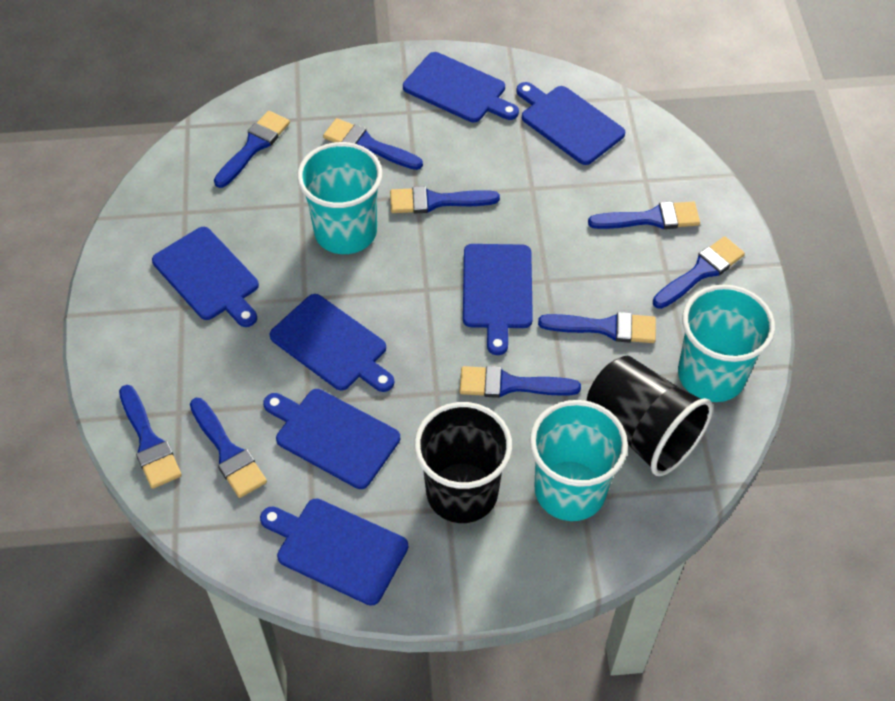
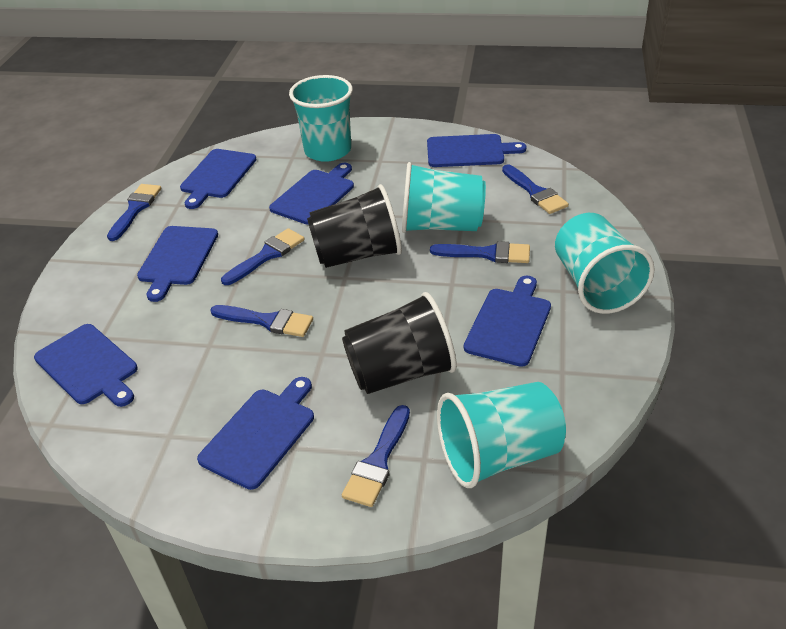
blue brush: [119,385,182,489] [190,398,267,498] [214,111,290,188] [323,118,423,170] [390,186,500,213] [460,366,581,398] [538,312,656,343] [588,202,700,229] [653,236,745,309] = 9 -> [107,184,161,241] [210,305,313,337] [221,228,305,285] [342,405,410,507] [430,241,530,263] [502,164,569,214] = 6
turquoise cup: [297,142,382,254] [530,400,628,521] [678,285,775,402] = 3 -> [289,75,353,162] [402,162,486,233] [437,382,566,488] [555,213,655,314] = 4

